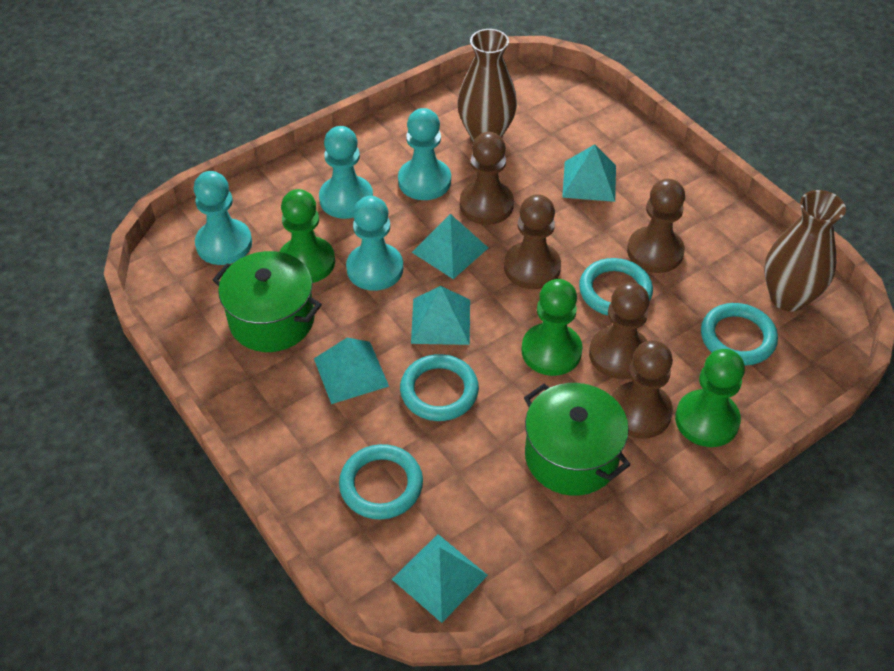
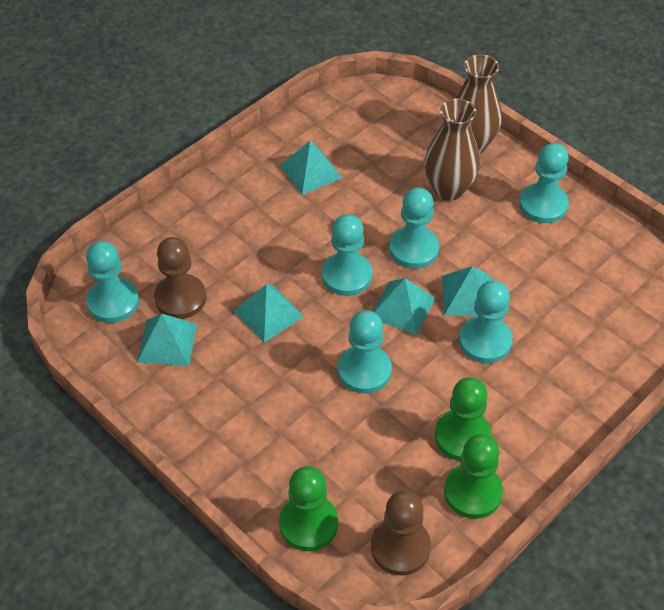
brown pawn: [460,132,514,225] [504,194,561,289] [589,282,650,379] [612,340,673,439] [627,179,685,273] = 5 -> [154,237,206,319] [371,490,431,575] = 2
green pot: [213,251,322,352] [524,383,630,496] = 2 -> none = 0
turquoise pawn: [194,171,252,265] [319,126,373,219] [346,196,403,291] [398,108,451,200] = 4 -> [86,241,139,323] [322,214,373,296] [338,310,392,394] [389,187,439,269] [459,280,513,363] [519,143,569,223] = 6
turquoise ring: [339,444,423,519] [400,354,479,421] [579,258,653,315] [701,303,778,366] = 4 -> none = 0

